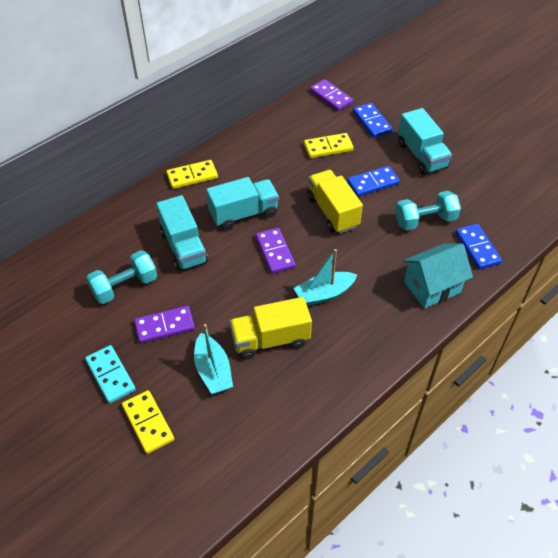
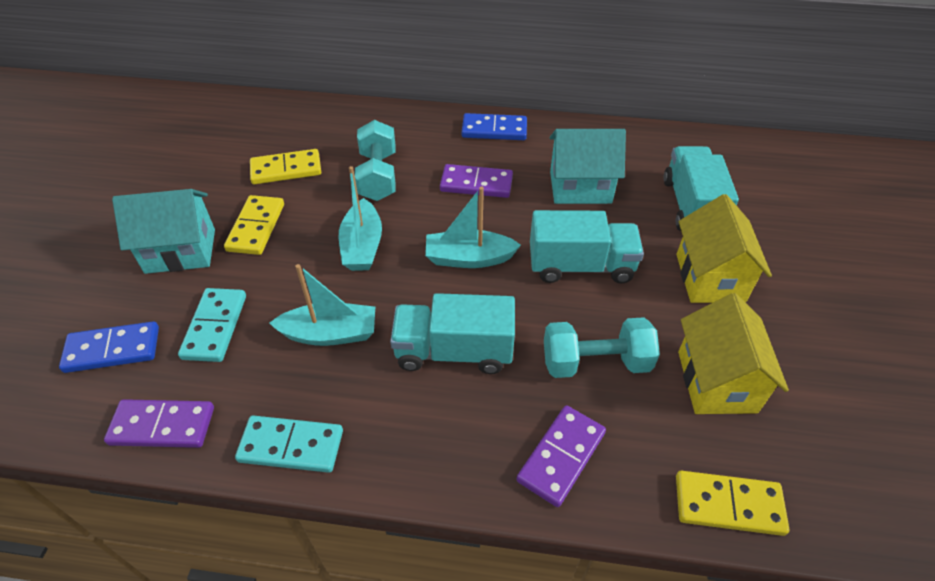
blue domino: [347,166,400,197] [353,103,393,138] [455,224,502,269] = 3 -> [59,321,159,373] [462,113,527,140] = 2
turquoise boat: [194,324,233,394] [294,249,357,306] = 2 -> [270,264,375,346] [339,166,382,271] [425,187,521,268] = 3
turquoise domino: [85,345,136,404] = 1 -> [178,288,246,362] [235,416,343,473] = 2
turquoise house: [403,243,473,309] = 1 -> [112,189,215,274] [550,129,626,204] = 2
yellow house: none = 0 -> [677,194,772,303] [678,293,789,414] = 2
yellow truck: [229,297,312,360] [307,170,363,233] = 2 -> none = 0

